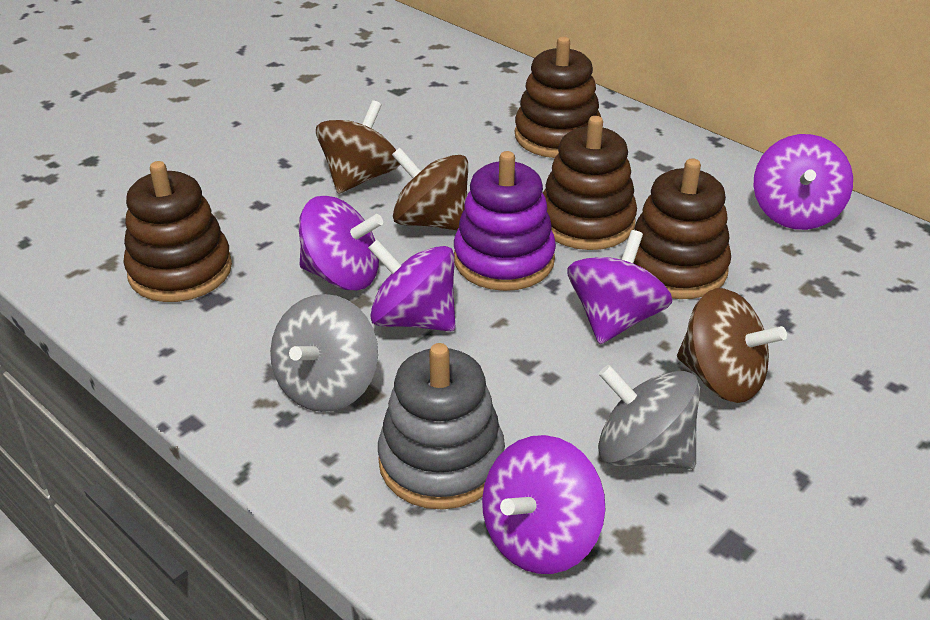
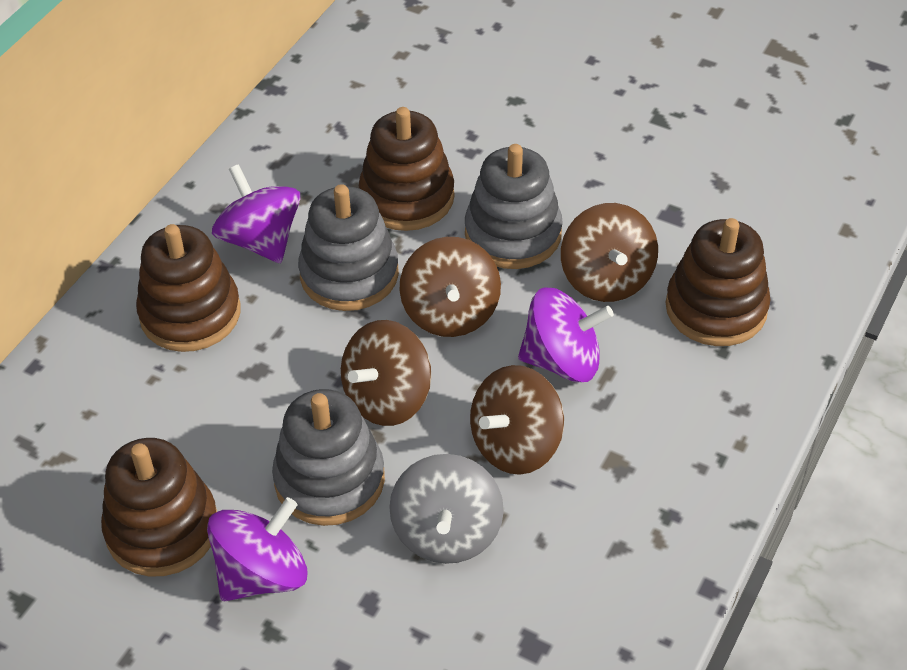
brown spinning top: [316,100,400,194] [392,148,468,230] [677,288,787,403] = 3 -> [341,320,431,426] [400,237,501,337] [470,365,564,475] [561,203,658,302] = 4
grey spinning top: [270,294,378,412] [598,365,700,469] = 2 -> [389,454,504,564] = 1
grey stacking toy: [378,343,505,510] = 1 -> [272,389,385,526] [298,184,399,311] [465,144,563,269] = 3
purple spinning top: [299,196,383,291] [368,240,455,331] [482,435,606,574] [567,230,672,344] [754,134,853,230] = 5 -> [207,497,308,601] [212,164,301,263] [518,287,614,383] = 3
purple stacking toy: [454,151,556,291] = 1 -> none = 0

